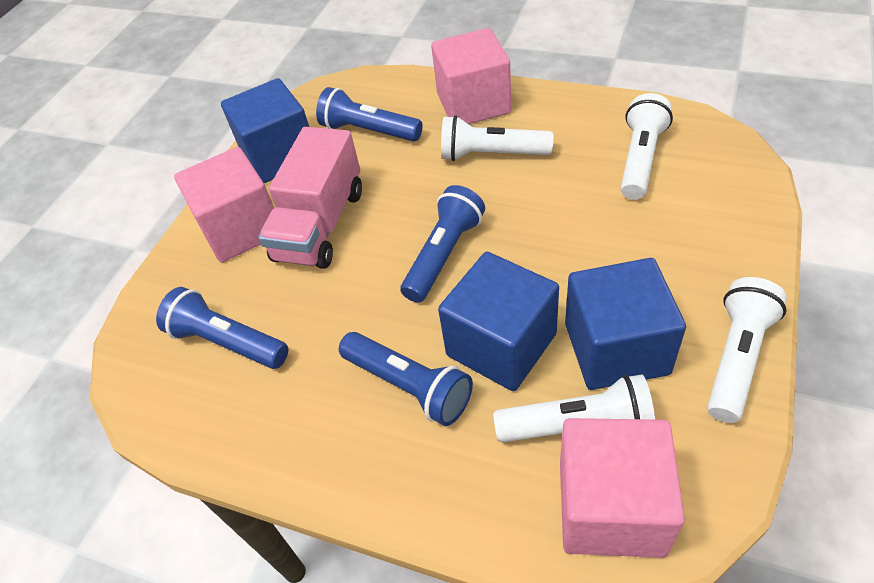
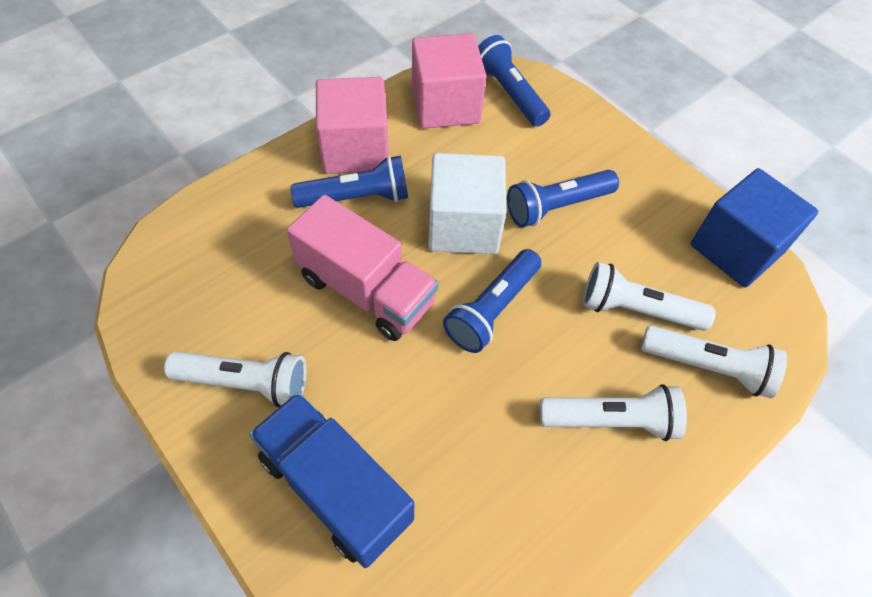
blue cube: [221,78,309,183] [438,252,559,391] [565,258,686,390] = 3 -> [691,168,818,288] = 1
blue truck: none = 0 -> [249,392,414,568] = 1
pink cube: [174,147,274,262] [431,28,511,124] [560,418,685,558] = 3 -> [316,77,389,174] [412,33,486,129] = 2
white cube: none = 0 -> [428,153,507,254] = 1

